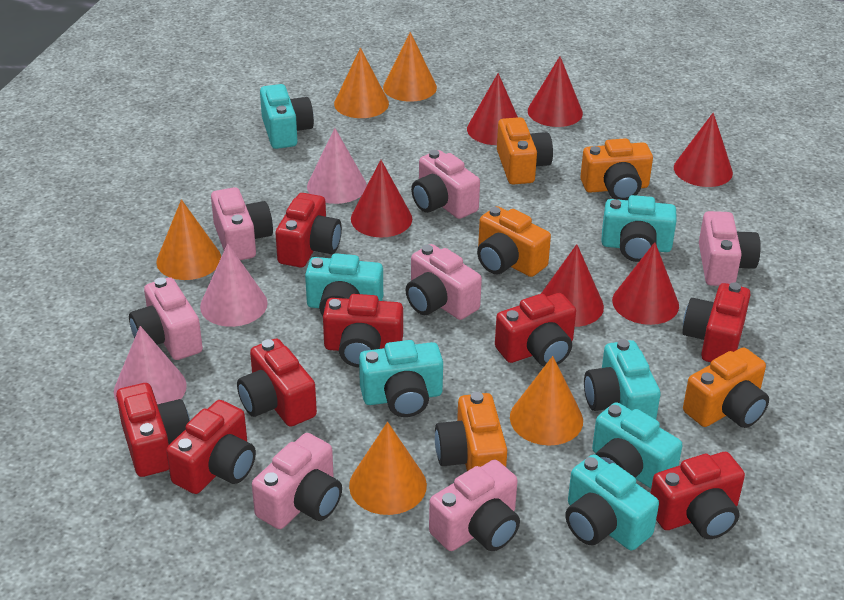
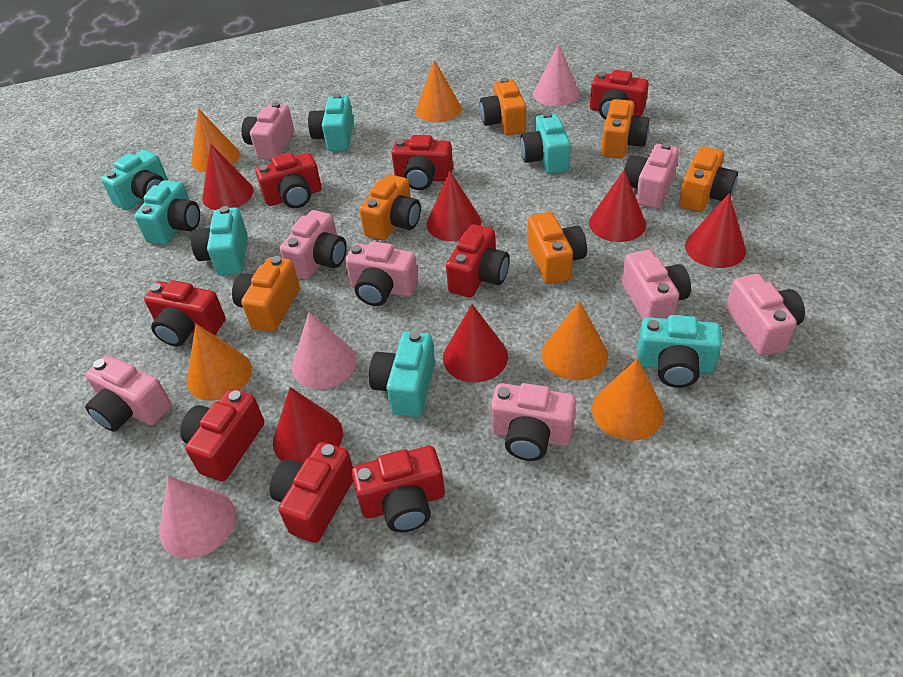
orange camera: [435,392,507,471] [477,206,551,277] [497,117,553,184] [580,138,653,200] [683,347,769,428] = 5 -> [232,256,300,332] [359,174,421,240] [480,78,526,135] [527,212,587,284] [601,99,650,159] [679,146,738,212] = 6
pink camera: [129,277,203,360] [211,187,273,260] [252,433,342,529] [406,244,482,320] [411,150,480,219] [429,460,520,551] [699,211,761,286] = 7 -> [85,355,171,432] [241,102,294,160] [280,210,347,280] [345,242,418,306] [490,383,576,461] [622,250,691,320] [624,143,679,209] [726,274,805,356] = 8

